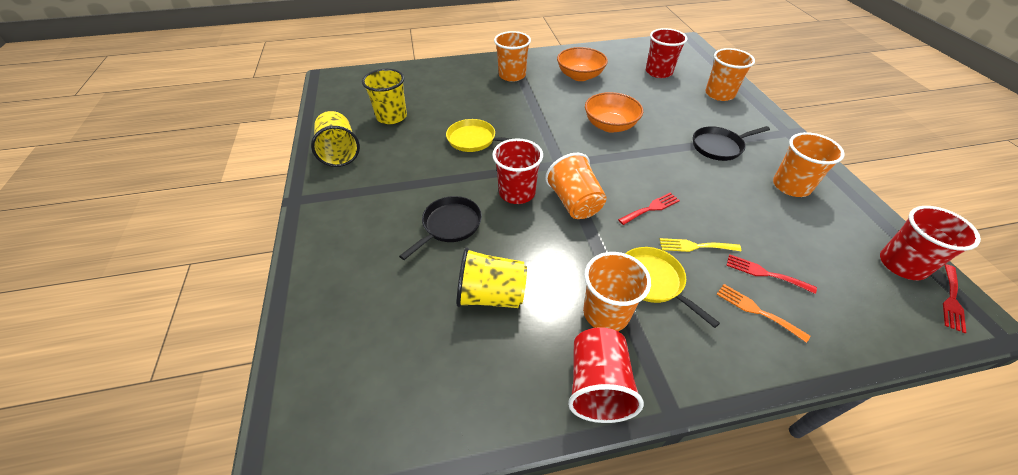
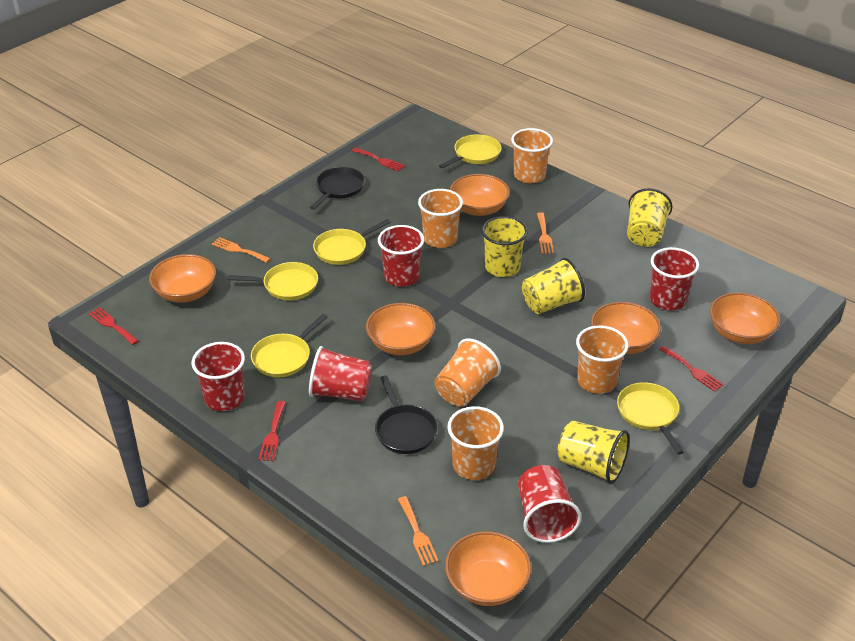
orange bowl: [557,47,608,81] [585,92,643,133] = 2 -> [149,254,216,303] [366,303,435,355] [445,531,531,606] [450,174,510,216] [591,302,661,354] [710,292,780,344] = 6
orange fork: [716,284,810,343] = 1 -> [212,237,271,263] [398,496,439,566] [537,212,554,254] = 3
red cup: [492,139,543,204] [568,327,644,423] [646,28,687,78] [880,206,981,280] = 4 -> [191,342,245,411] [309,346,372,401] [378,225,424,287] [518,465,581,543] [650,247,699,310] = 5
red fork: [618,193,680,225] [726,254,817,294] [943,264,967,333] = 3 -> [88,307,139,345] [258,401,286,461] [352,148,405,172] [659,346,724,392] = 4
yellow cup: [311,111,360,167] [362,69,407,124] [457,248,527,308] = 3 -> [482,216,528,277] [522,258,585,314] [558,421,629,484] [627,188,672,247] = 4
yellow fork: [660,238,741,252] = 1 -> none = 0
yellow pan: [446,119,510,152] [625,247,720,328] = 2 -> [227,262,318,300] [251,314,327,377] [313,219,391,265] [439,134,501,169] [617,382,684,455] = 5

